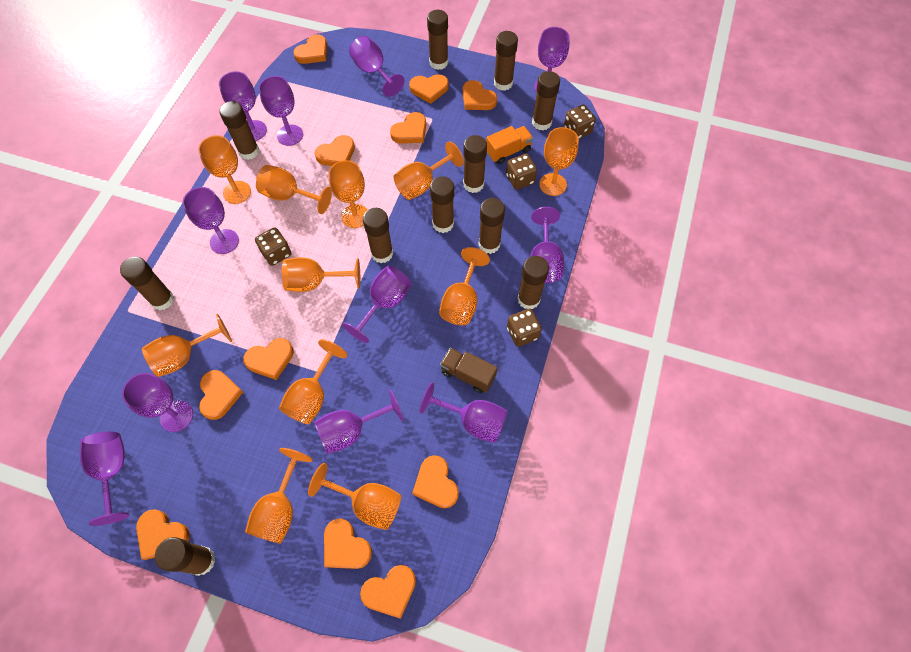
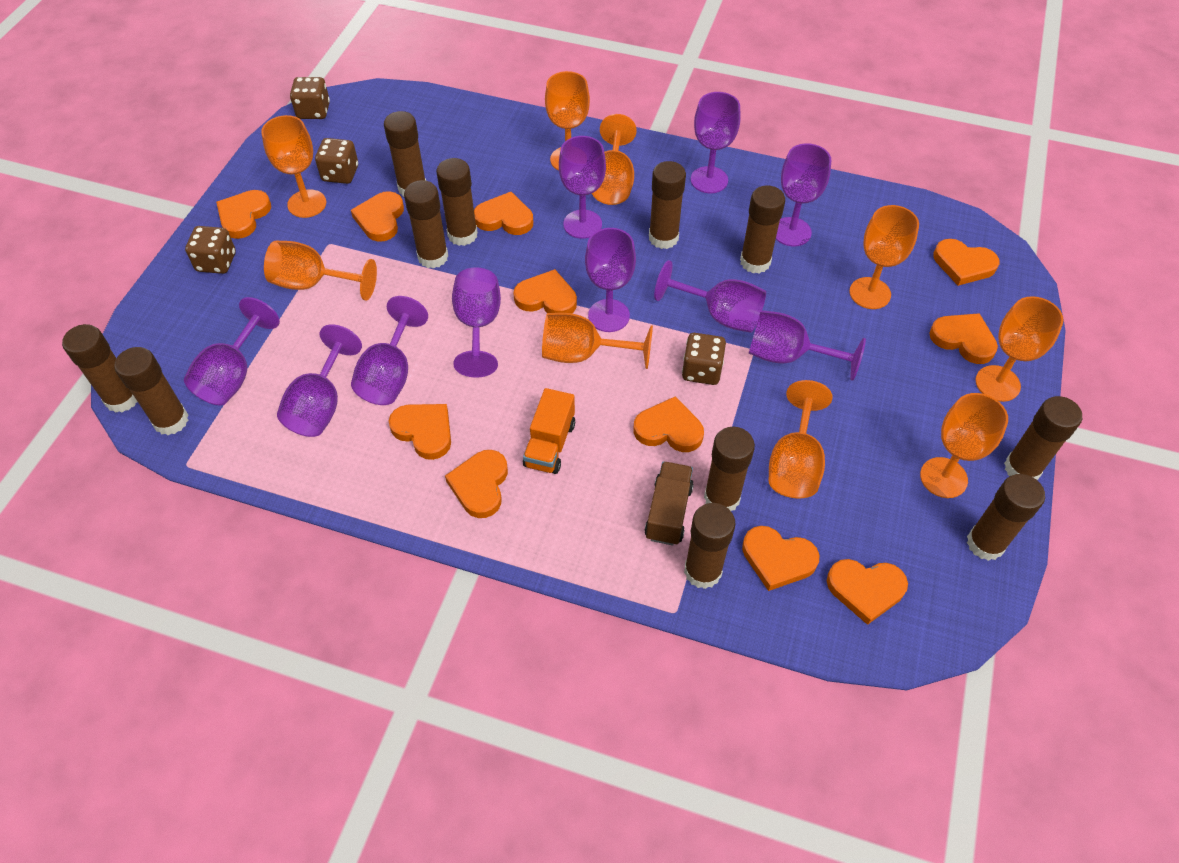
orange goblet: [142,314,232,377] [198,135,251,204] [245,448,312,544] [256,165,332,214] [279,339,347,424] [282,257,360,292] [308,463,401,530] [329,160,367,228] [394,141,464,200] [439,247,490,325] [539,127,579,196] = 11 -> [261,115,326,218] [264,241,377,301] [542,313,653,369] [545,71,590,171] [592,114,637,205] [769,380,832,498] [849,205,919,309] [920,393,1008,498] [975,296,1064,402] = 9
purple goblet: [80,432,129,526] [122,373,193,432] [183,187,239,254] [219,71,267,141] [259,76,303,146] [314,390,404,454] [342,266,411,343] [349,36,405,97] [420,382,507,443] [530,207,564,283] [534,27,570,93] = 11 -> [184,297,280,405] [277,324,362,437] [351,296,428,405] [452,267,501,378] [559,136,606,239] [585,228,636,332] [654,260,766,333] [691,92,741,193] [749,310,866,381] [776,143,831,247] = 10

